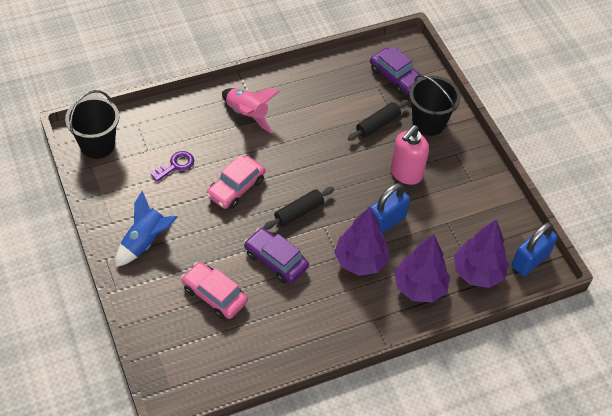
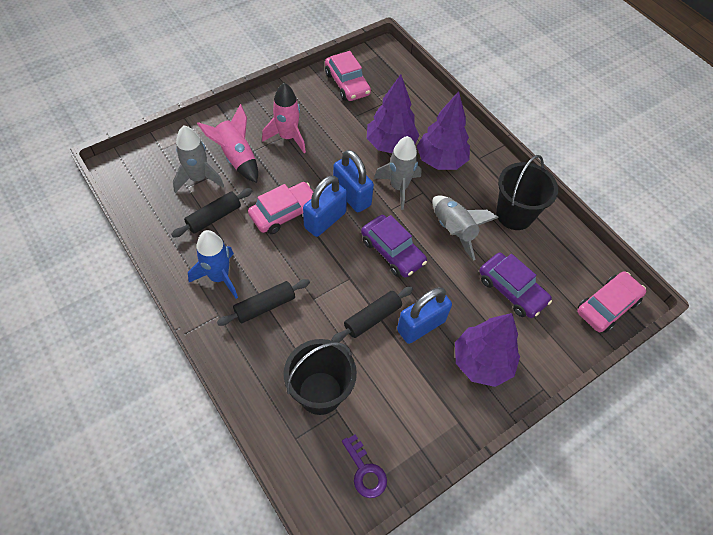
black rolling pin: [263,187,334,230] [348,100,409,141] = 2 -> [171,188,252,238] [217,279,310,326] [332,287,413,342] = 3
blue padlock: [370,183,410,234] [512,222,558,276] = 2 -> [303,175,347,237] [333,150,374,212] [397,287,452,344] = 3
grey rocket: none = 0 -> [173,126,224,193] [374,136,422,210] [432,195,499,261] = 3
pink car: [181,262,248,319] [206,155,265,209] = 2 -> [248,182,313,234] [325,51,371,101] [577,271,646,333] = 3
pink rocket: [222,88,280,133] = 1 -> [197,104,258,183] [262,83,306,153] = 2
pink soap dispenser: [390,125,429,185] = 1 -> none = 0

